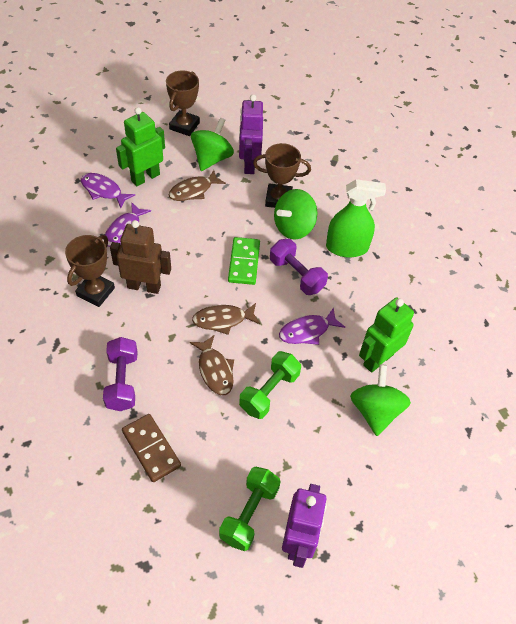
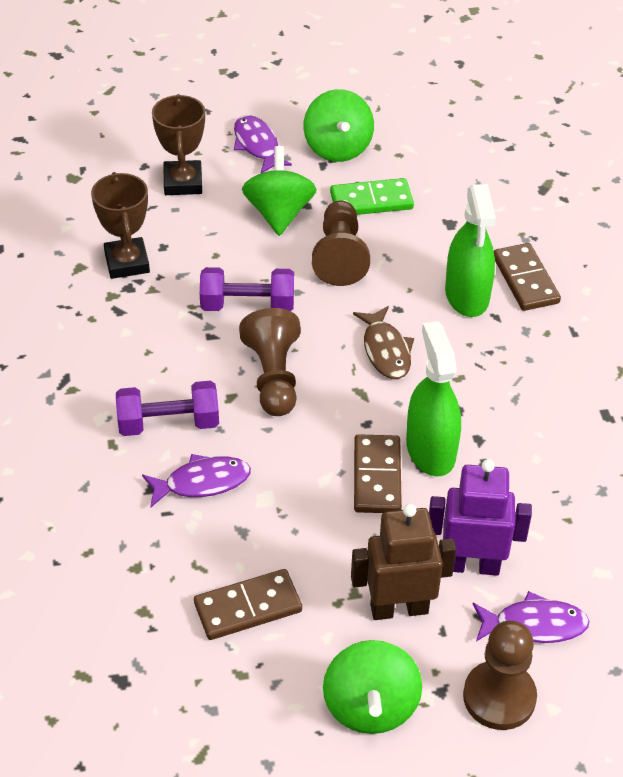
brown domino: [122,414,181,482] = 1 -> [194,569,302,640] [354,434,402,513] [494,243,561,311] = 3
brown fish: [169,170,226,201] [190,335,234,395] [192,303,260,335] = 3 -> [353,306,414,379] = 1
brown pawn: none = 0 -> [239,308,301,416] [312,201,370,286] [463,620,537,730] = 3
brown trophy: [65,235,115,307] [166,70,200,136] [253,143,311,208] = 3 -> [91,172,150,279] [152,94,205,195] = 2
green dumbbell: [219,466,281,551] [239,351,301,419] = 2 -> none = 0
green robot: [116,107,165,186] [359,298,414,373] = 2 -> none = 0
green spray bottle: [326,179,386,257] = 1 -> [406,321,461,476] [445,184,496,317] = 2
purple robot: [239,94,263,174] [282,484,327,568] = 2 -> [429,459,532,576] = 1

